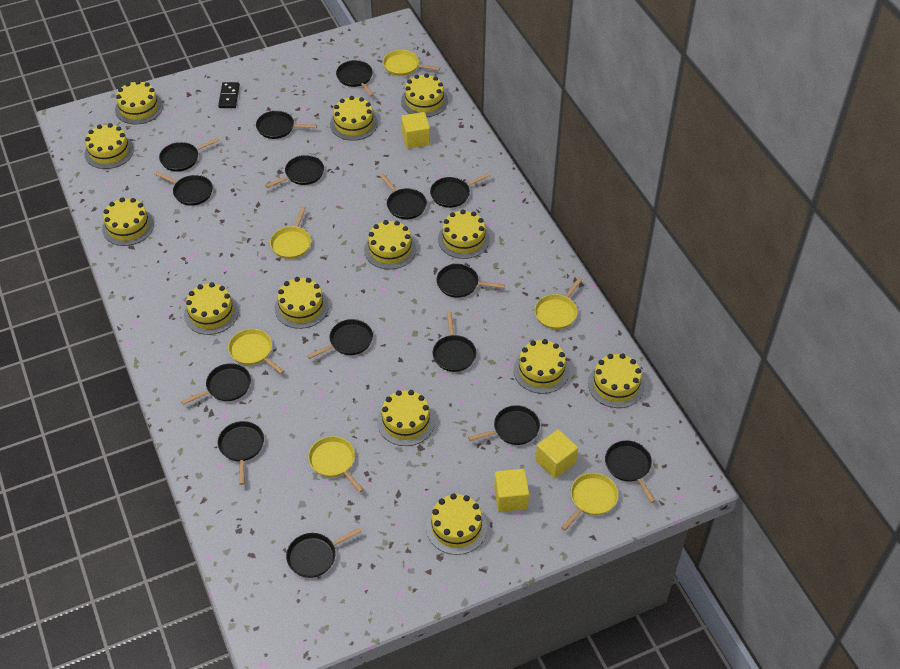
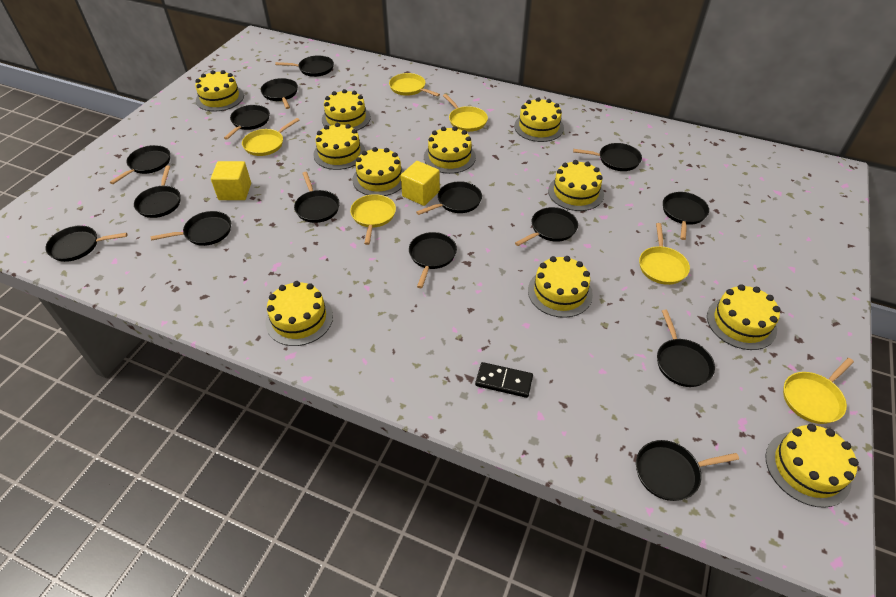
yellow cake: [84,123,134,169] [102,197,154,246] [115,80,163,124] [184,282,238,335] [275,277,329,329] [330,96,378,141] [364,220,416,270] [377,390,435,446] [401,73,448,117] [426,493,487,555] [438,209,490,259] [513,339,569,394] [588,353,645,408] = 13 -> [195,70,244,111] [266,281,333,346] [313,123,365,170] [322,89,371,131] [352,147,404,196] [424,126,476,174] [514,97,564,142] [528,256,593,318] [548,160,604,211] [707,284,781,350] [765,424,859,508] = 11
yellow cube: [401,112,430,149] [494,469,529,512] [535,429,578,478] = 3 -> [211,161,251,200] [401,161,440,206] = 2

